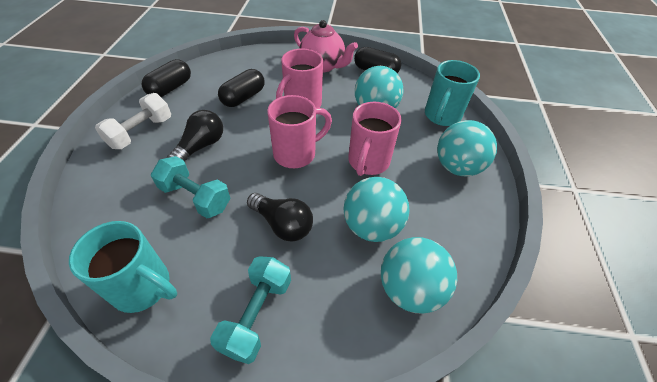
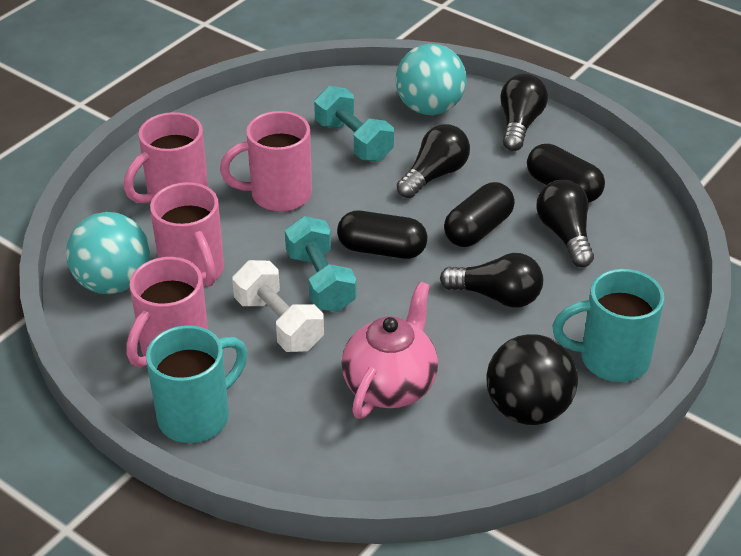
black ball: none = 0 -> [486,334,578,425] = 1
black light bulb: [167,110,223,161] [247,193,313,242] = 2 -> [397,124,470,198] [440,253,543,307] [500,74,548,151] [536,180,594,267] = 4
pink mug: [267,95,332,168] [276,48,323,108] [348,102,402,176] = 3 -> [124,112,208,203] [126,257,208,368] [150,182,224,287] [220,111,312,212] = 4
turquoise ball: [344,177,410,242] [355,66,403,109] [381,237,457,314] [437,120,497,176] = 4 -> [66,212,150,294] [396,44,466,115] = 2

